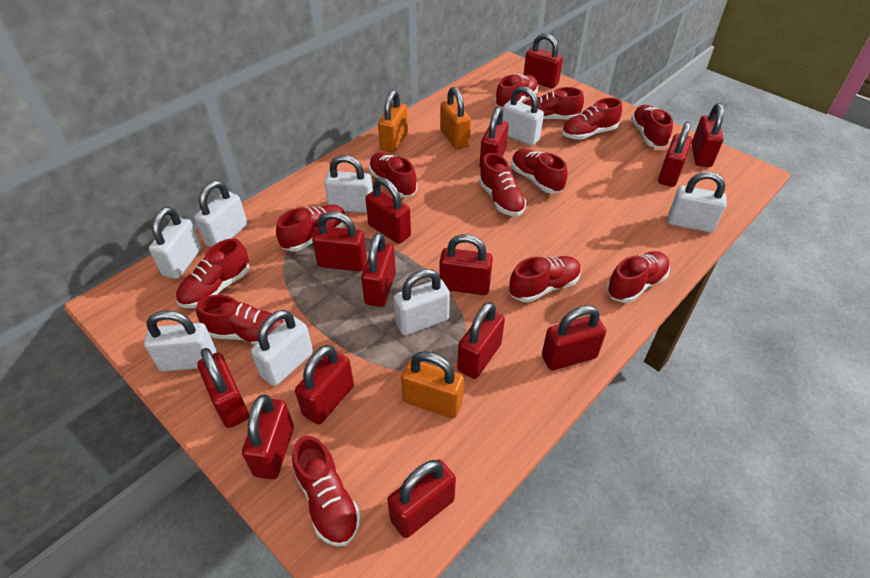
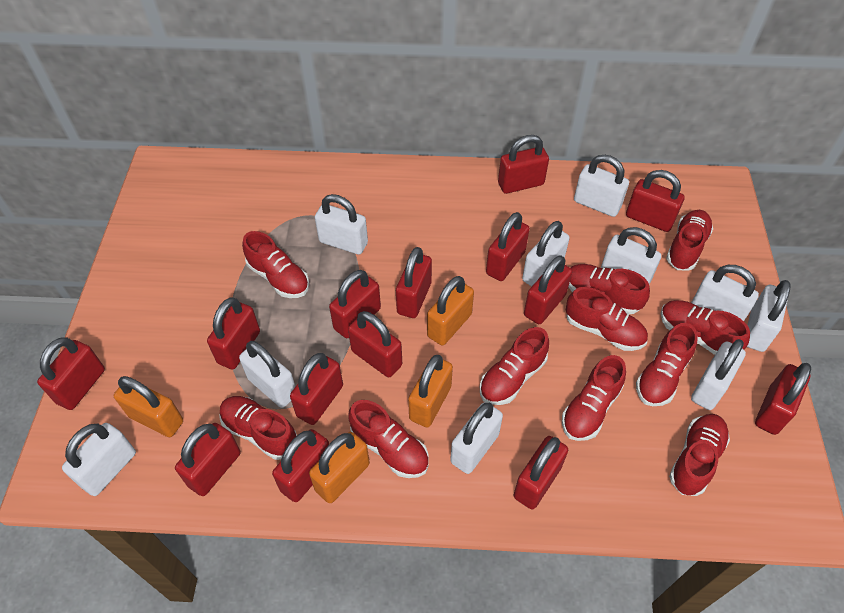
orange padlock: [378,90,408,153] [401,351,464,419] [440,87,471,149] = 3 -> [114,376,183,437] [309,432,370,503] [408,355,453,428] [427,276,474,346] = 4
red shoe: [176,238,250,308] [196,295,284,345] [276,205,346,252] [292,436,361,547] [369,152,417,198] [479,153,526,216] [495,74,538,109] [509,256,581,302] [511,149,568,194] [523,87,584,120] [562,98,622,140] [606,251,670,303] [631,105,673,148] = 13 -> [219,396,297,460] [242,231,309,298] [348,400,429,478] [480,327,549,405] [562,355,626,441] [566,287,648,351] [569,264,650,314] [636,323,698,406] [661,300,750,355] [666,210,713,270] [669,414,730,496] = 11
white padlock: [144,310,216,371] [149,207,201,279] [194,180,247,247] [251,310,313,386] [324,155,373,213] [394,269,450,336] [502,86,544,146] [668,172,727,232] = 8 -> [62,423,136,496] [239,341,296,408] [315,194,368,254] [450,402,503,474] [522,221,570,286] [574,155,629,217] [601,227,661,284] [691,265,759,321] [691,339,746,410] [747,280,791,352] = 10

